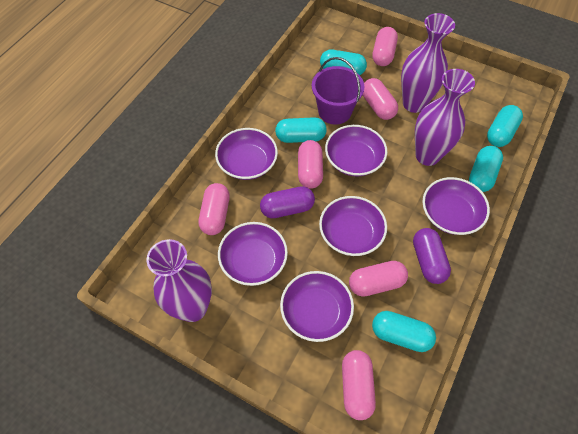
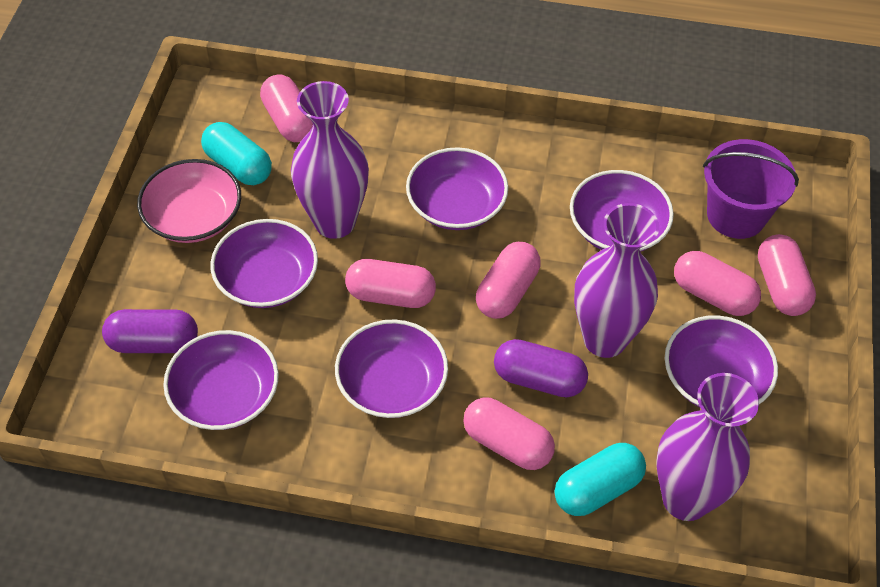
pink bowl: none = 0 -> [137,159,241,243] = 1
turquoise capsule: [275,117,327,143] [320,50,367,75] [372,311,436,352] [469,146,503,192] [487,105,523,147] = 5 -> [201,122,272,185] [555,443,646,516] = 2

